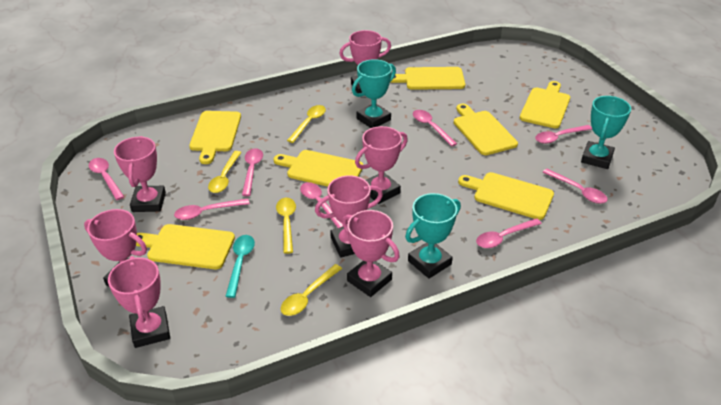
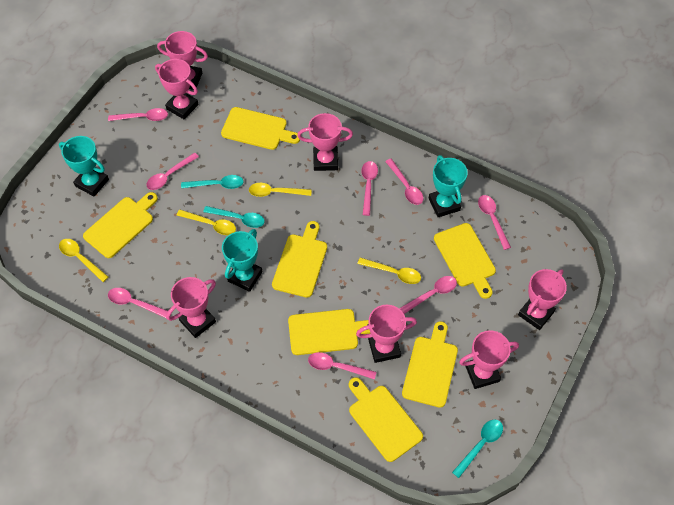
turquoise spoon: [225,235,255,298] = 1 -> [181,175,244,189] [203,206,265,228] [452,420,503,478] = 3

